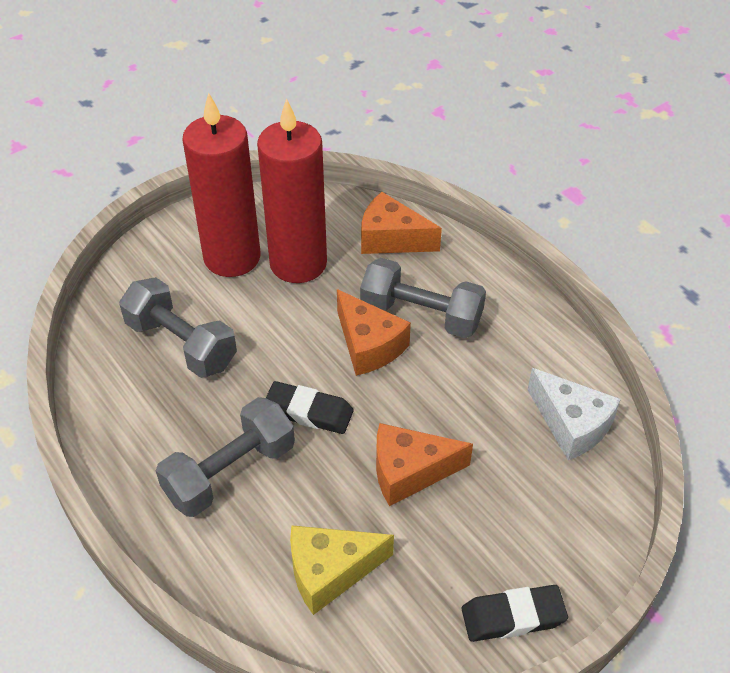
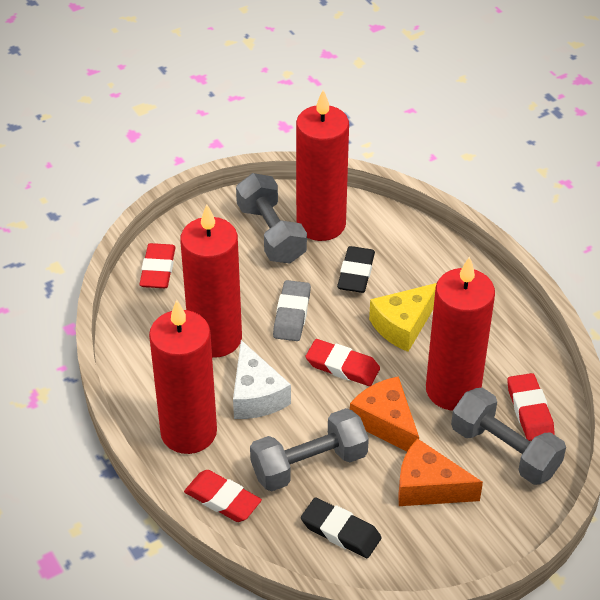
grey eraser: none = 0 -> [273,280,311,341] = 1
orange cheese: [337,289,411,376] [361,192,442,254] [376,423,473,506] = 3 -> [350,376,419,452] [398,438,483,506] = 2
red candle: [182,92,260,277] [257,98,327,283] = 2 -> [149,300,217,454] [180,204,242,358] [296,90,349,241] [426,256,495,410] = 4
red eraser: none = 0 -> [139,243,176,288] [184,470,262,522] [306,339,380,386] [507,373,555,441] = 4

